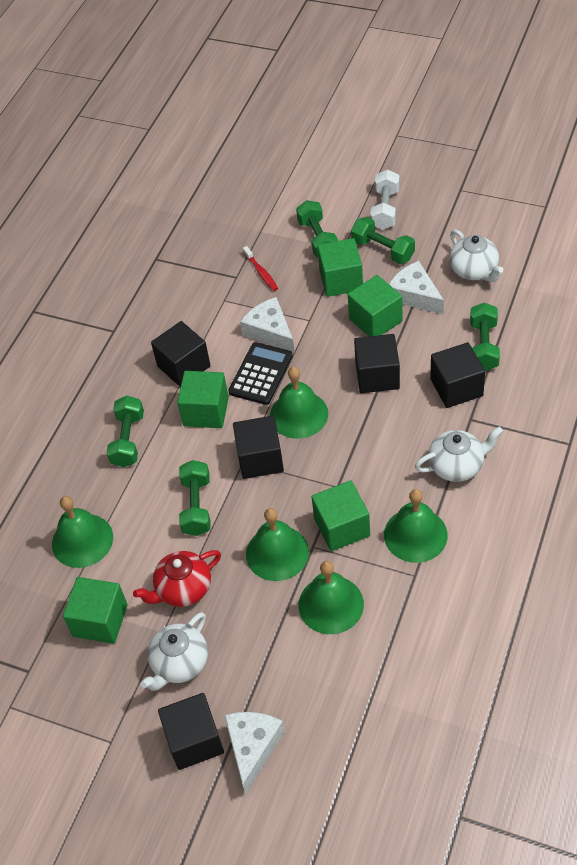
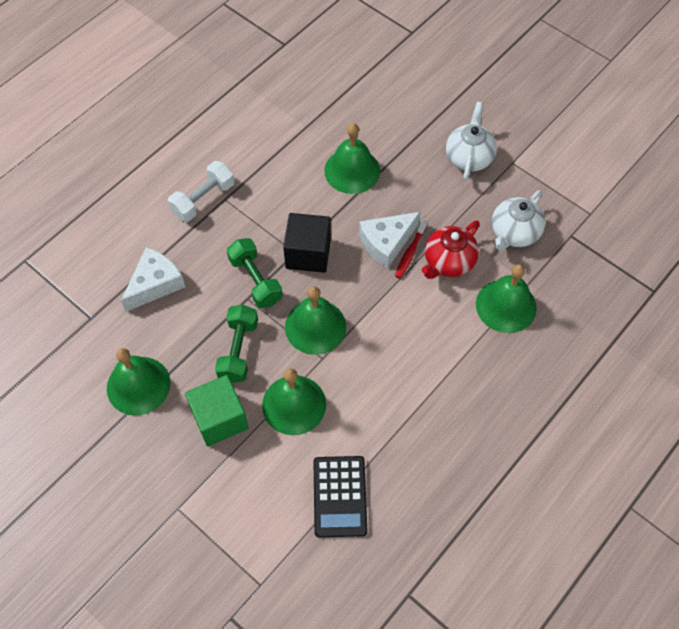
black cube: [151,321,211,387] [158,693,224,770] [233,416,284,479] [354,334,400,393] [430,342,485,408] = 5 -> [283,213,331,273] = 1
green cube: [63,577,128,644] [177,371,229,428] [311,480,370,551] [317,238,363,297] [348,275,402,336] = 5 -> [185,375,249,447] = 1
green dumbbell: [107,396,144,467] [179,460,211,536] [296,200,338,257] [351,217,415,264] [470,302,500,371] = 5 -> [215,305,258,383] [227,238,283,308] = 2
white cheese: [224,712,285,794] [240,297,295,353] [389,261,444,315] = 3 -> [121,247,185,312] [359,212,421,269] = 2
white teapot: [140,612,208,691] [415,427,503,482] [449,230,503,282] = 3 -> [446,102,497,180] [492,190,545,251] = 2

